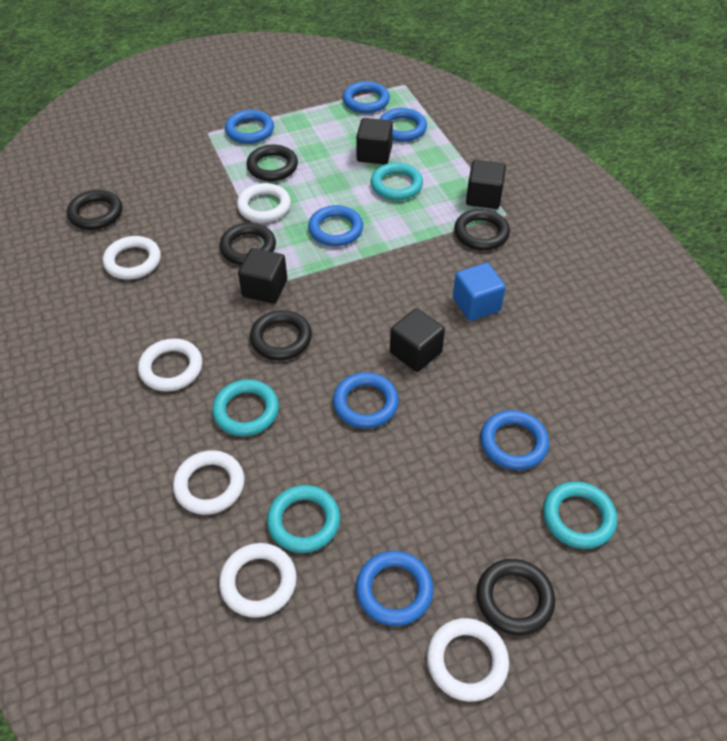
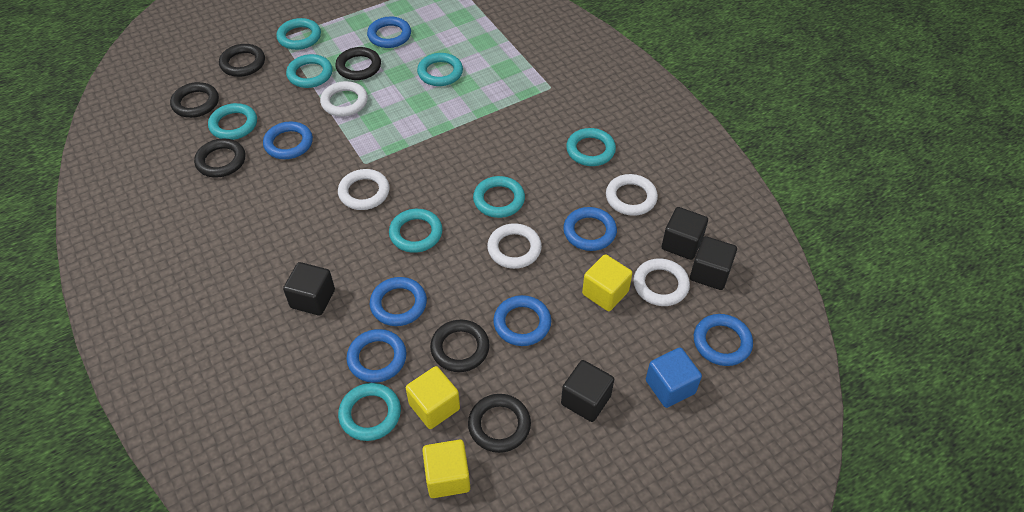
turquoise ring: [212,379,279,436] [267,485,340,553] [371,163,423,201] [543,481,617,549] = 4 -> [208,103,257,140] [276,18,321,50] [286,54,333,88] [338,383,401,441] [389,209,443,253] [417,53,463,86] [473,176,525,218] [566,128,616,166] = 8
white ring: [103,236,161,279] [138,338,202,391] [173,450,244,515] [219,543,297,618] [237,183,291,223] [427,618,509,702] = 6 -> [320,81,368,117] [338,169,390,210] [487,223,542,269] [606,174,658,216] [634,258,690,306] = 5
yellow cube: none = 0 -> [406,366,460,429] [422,439,470,498] [582,254,633,311] = 3

